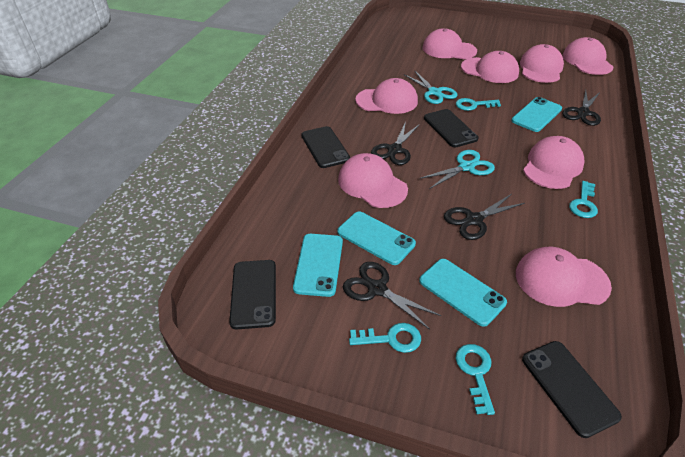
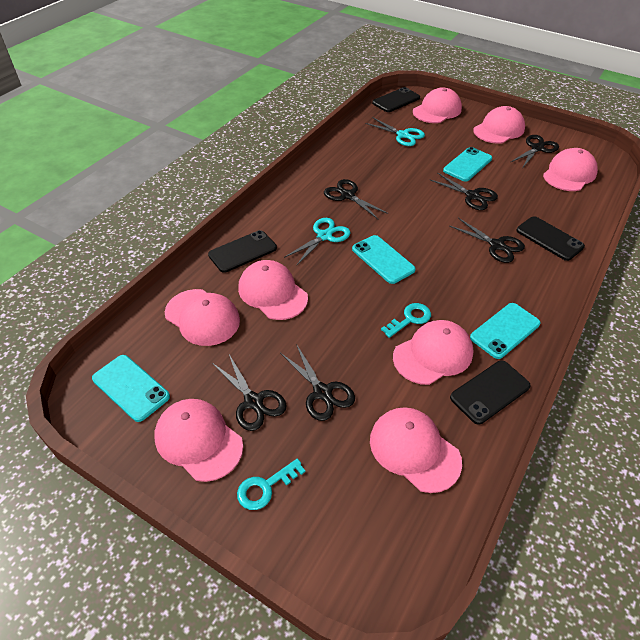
black scissors: [343,262,441,330] [371,122,420,165] [444,194,524,240] [562,90,601,126] = 4 -> [212,354,287,431] [280,344,355,421] [324,179,388,219] [429,172,498,210] [450,218,525,263] [511,135,559,167] = 6
turquoise key: [349,323,421,353] [455,344,495,415] [456,98,501,111] [569,181,598,218] = 4 -> [237,459,305,510] [381,303,431,338] = 2

